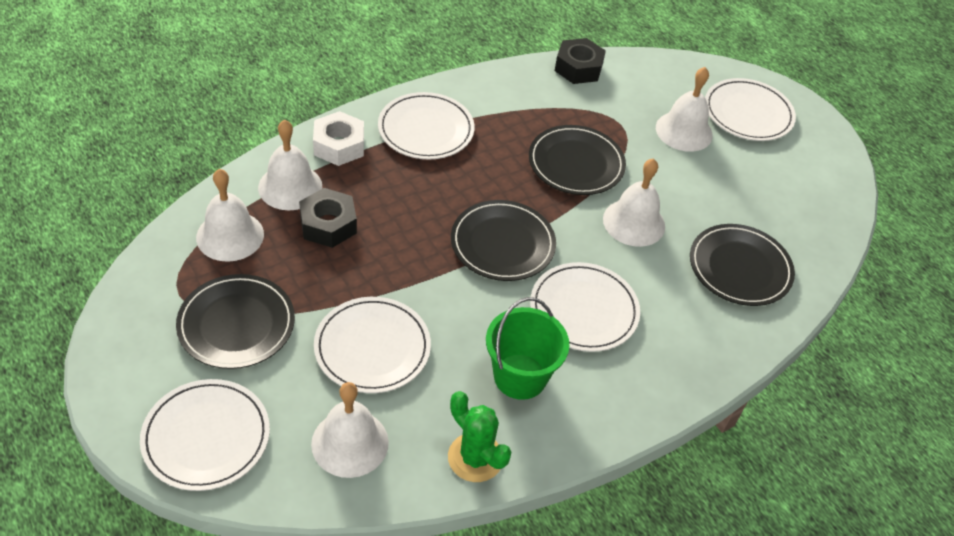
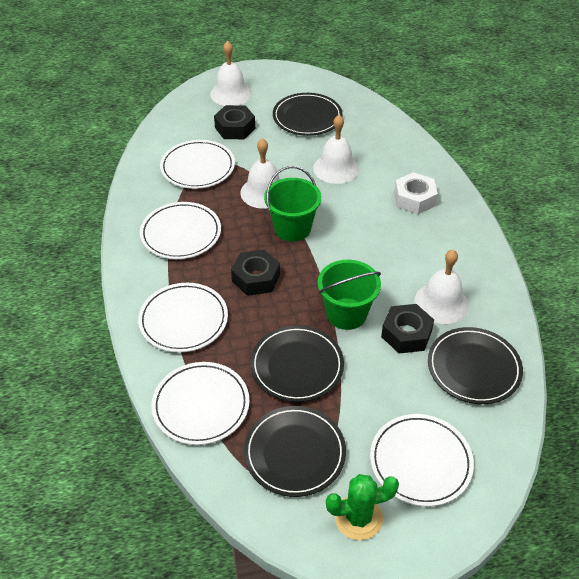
black nut: [299,188,357,248] [555,38,606,84] = 2 -> [214,105,255,139] [231,250,280,296] [381,304,434,353] = 3
green bucket: [486,297,569,400] = 1 -> [264,166,321,242] [318,260,381,330] = 2
white bell: [196,169,264,262] [258,120,322,210] [311,382,389,478] [603,158,665,247] [656,67,713,152] = 5 -> [210,41,252,106] [240,138,280,209] [313,115,359,184] [414,249,469,324] = 4

